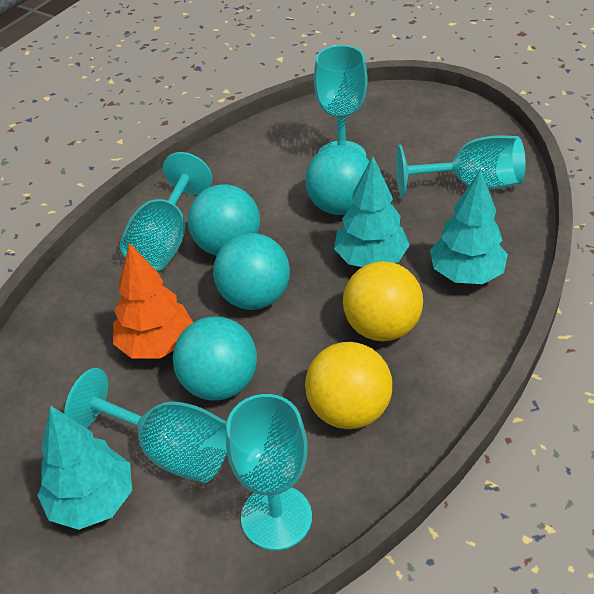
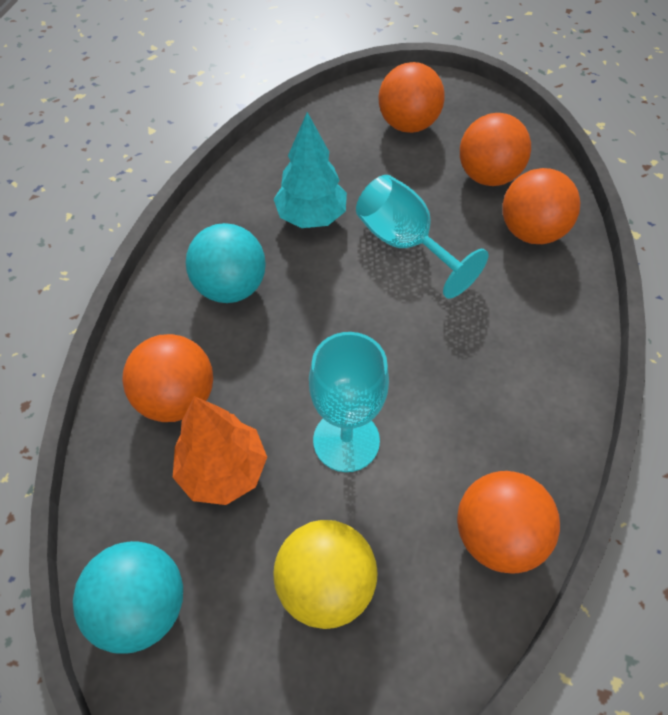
orange ball: none = 0 -> [122,334,213,422] [378,62,445,133] [457,471,560,573] [460,113,531,186] [503,168,580,244] = 5
turquoise ball: [173,317,257,401] [188,184,260,256] [213,233,290,310] [305,145,370,215] = 4 -> [73,541,183,654] [186,223,266,303] = 2
turquoise goblet: [64,368,227,483] [120,152,213,271] [226,394,312,551] [314,45,367,156] [396,135,526,197] = 5 -> [309,332,389,472] [356,175,489,299] = 2
turquoise tree: [37,405,132,530] [334,156,410,267] [430,169,508,284] = 3 -> [273,112,347,228] = 1
yellow ball: [305,342,392,429] [343,261,423,341] = 2 -> [274,520,377,629] = 1

